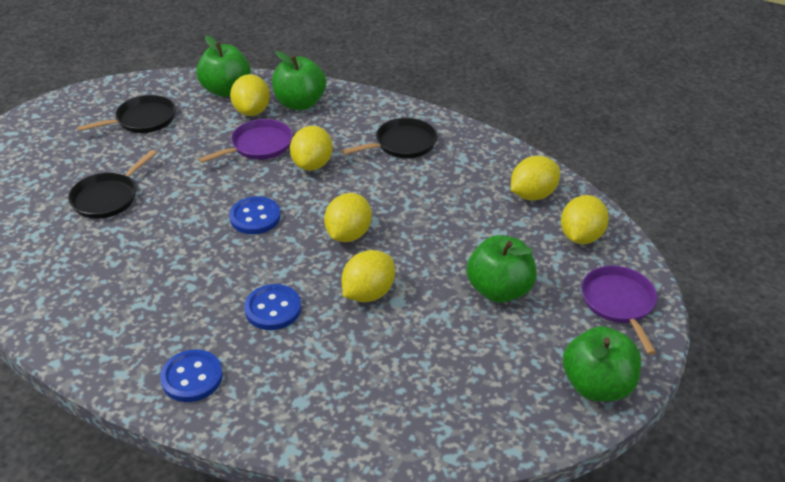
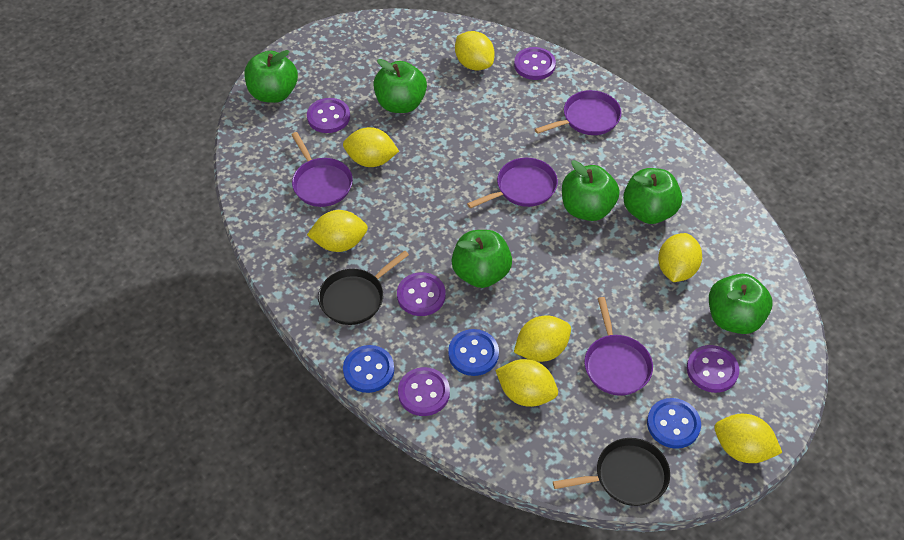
black pan: [68,150,157,219] [77,95,176,133] [342,118,437,158] = 3 -> [318,250,409,325] [553,438,670,506] = 2
green apple: [196,35,251,97] [272,51,326,110] [467,235,537,303] [563,326,641,401] = 4 -> [245,50,298,103] [373,59,427,113] [451,230,512,288] [562,160,619,221] [623,168,682,224] [709,274,772,334] = 6
purple button: none = 0 -> [307,98,350,133] [397,272,446,316] [398,367,450,416] [514,47,556,80] [687,345,739,393] = 5
purple pan: [199,119,293,163] [581,266,657,355] = 2 -> [291,132,353,207] [467,158,558,209] [535,90,621,135] [584,297,653,396] = 4
yellow lemon: [230,74,270,116] [290,126,333,171] [324,193,372,242] [341,250,395,302] [511,156,560,201] [561,195,609,244] = 6 -> [307,210,368,252] [343,127,399,167] [455,31,495,71] [495,359,558,407] [514,315,571,362] [658,233,702,282] [714,414,782,463] = 7

